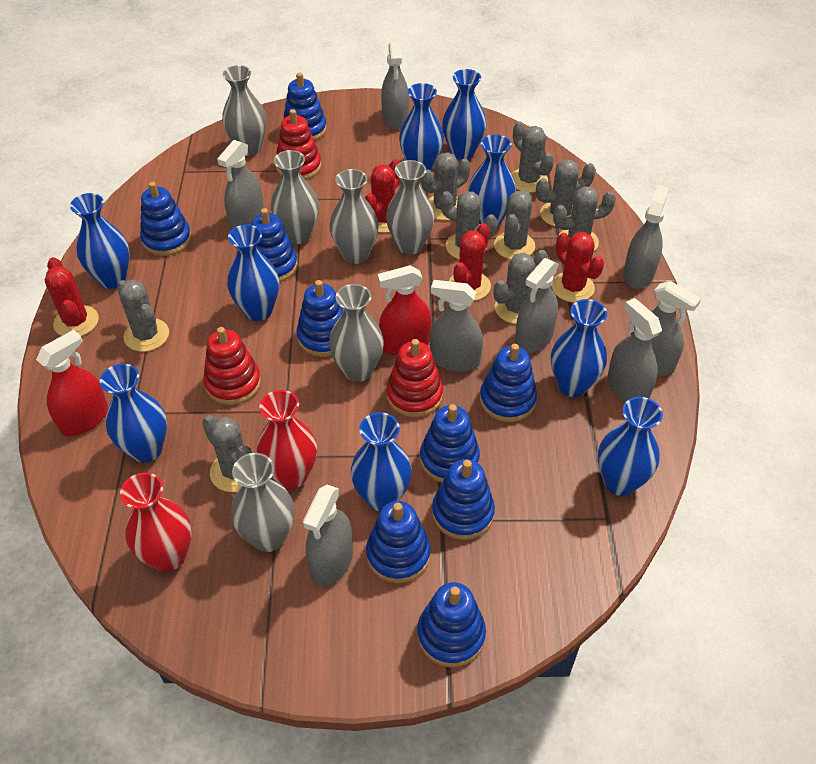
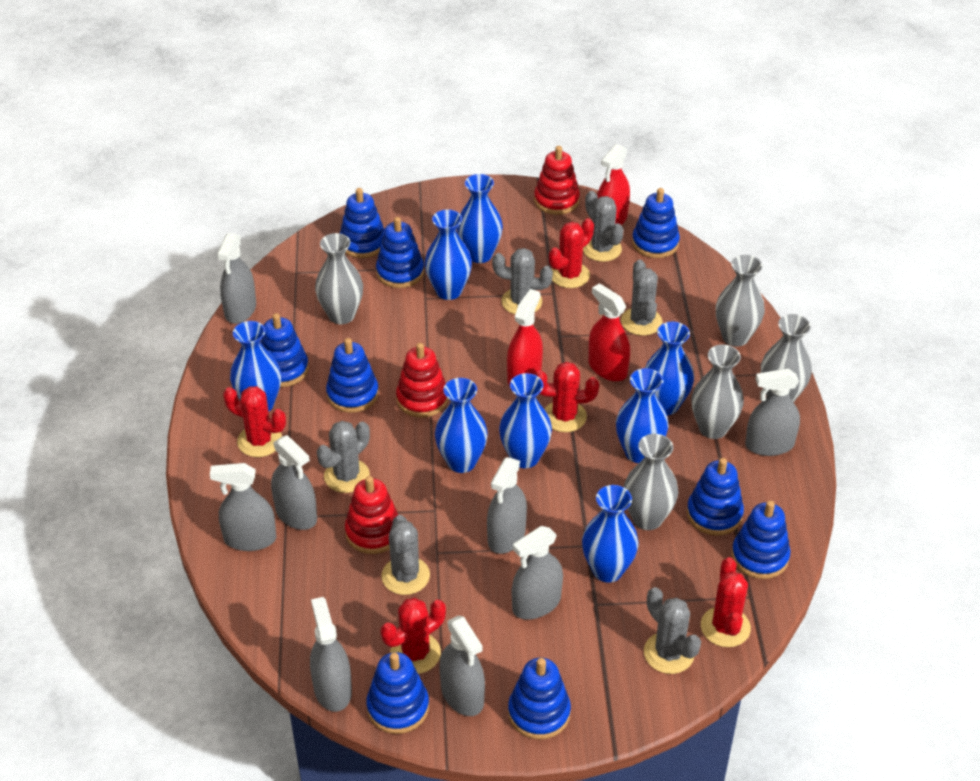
blue vase: [70,193,129,289] [100,364,167,463] [227,225,279,321] [351,412,412,511] [399,83,444,171] [442,69,486,160] [468,134,516,226] [551,299,607,397] [598,397,663,496] = 9 -> [230,321,281,411] [425,209,472,300] [435,378,488,473] [457,174,503,263] [499,373,552,468] [582,485,639,583] [616,368,669,463] [645,322,694,415] = 8
grey cactus: [117,279,169,352] [202,415,252,492] [421,152,470,220] [440,191,497,259] [494,191,535,259] [494,250,548,324] [512,122,554,193] [536,159,596,227] [553,186,616,251] = 9 -> [317,421,370,493] [382,515,430,595] [492,248,553,314] [583,191,624,262] [621,259,663,336] [644,587,701,674] = 6
grey vase: [222,65,266,156] [231,453,295,552] [271,150,319,244] [329,169,379,264] [329,284,384,382] [386,160,435,255] = 6 -> [315,233,363,324] [624,434,678,530] [692,345,744,439] [716,255,765,347] [761,314,812,402] = 5
red cactus: [45,257,99,336] [365,159,400,233] [449,223,491,301] [552,232,604,303] = 4 -> [223,386,286,457] [381,598,446,674] [535,362,599,432] [549,218,594,288] [701,557,751,647] = 5
red spray bottle: [36,330,108,436] [378,265,432,356] = 2 -> [507,289,543,386] [588,283,630,381] [597,144,630,225] = 3
red vase: [120,473,192,572] [257,390,317,489] = 2 -> none = 0

